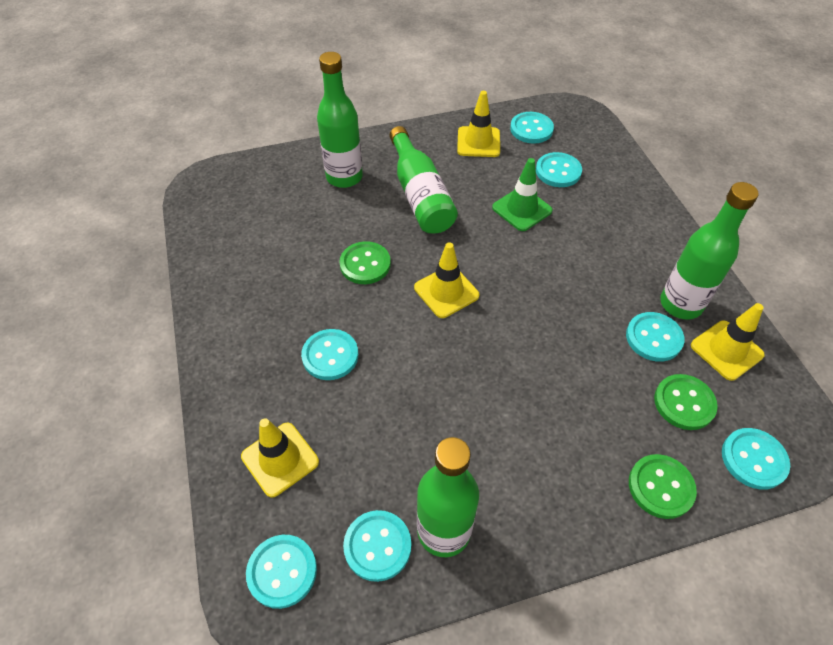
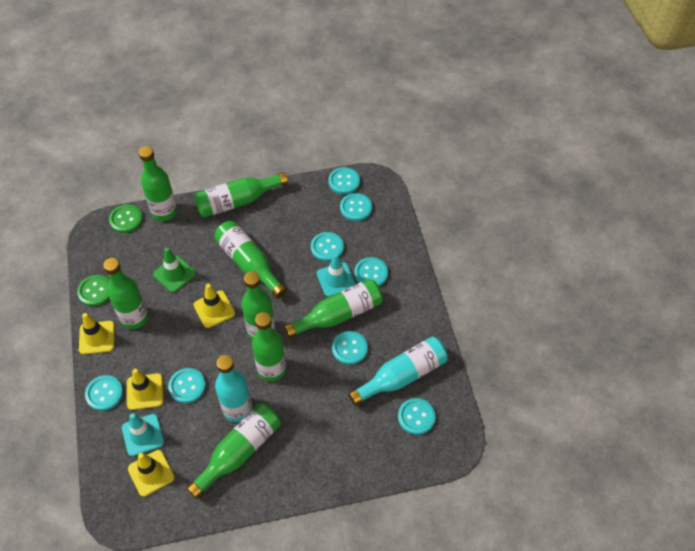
green bottle: [317,52,363,188] [389,126,458,234] [417,437,479,557] [660,182,758,319] = 4 -> [103,258,148,329] [139,146,177,221] [186,403,281,499] [194,172,288,218] [214,221,287,299] [241,271,275,340] [252,312,286,382] [284,279,383,339] = 8
green button: [339,241,391,284] [629,454,697,519] [654,374,718,430] = 3 -> [77,275,110,306] [109,204,142,233] = 2
turquoise bottle: none = 0 -> [215,355,253,422] [348,337,448,406] = 2
turquoise button: [246,535,317,609] [301,329,358,380] [343,510,411,582] [510,112,554,144] [536,152,582,187] [626,312,684,362] [722,428,790,490] = 7 -> [85,375,123,411] [168,368,206,403] [311,232,344,262] [328,167,360,195] [332,331,368,365] [340,193,372,221] [354,257,388,286] [398,398,435,435] = 8
turquoise traffic cone: none = 0 -> [122,413,164,456] [317,253,356,297] = 2

